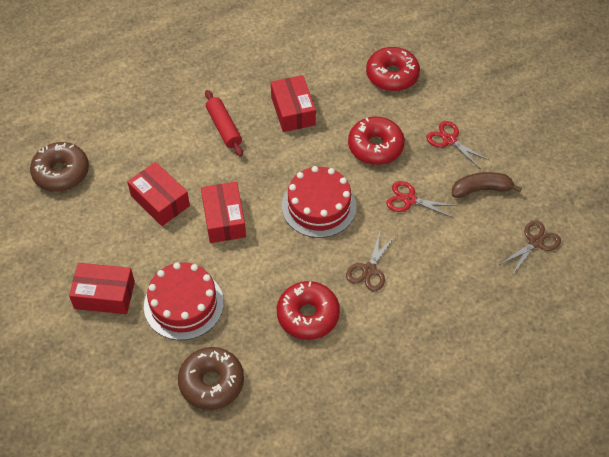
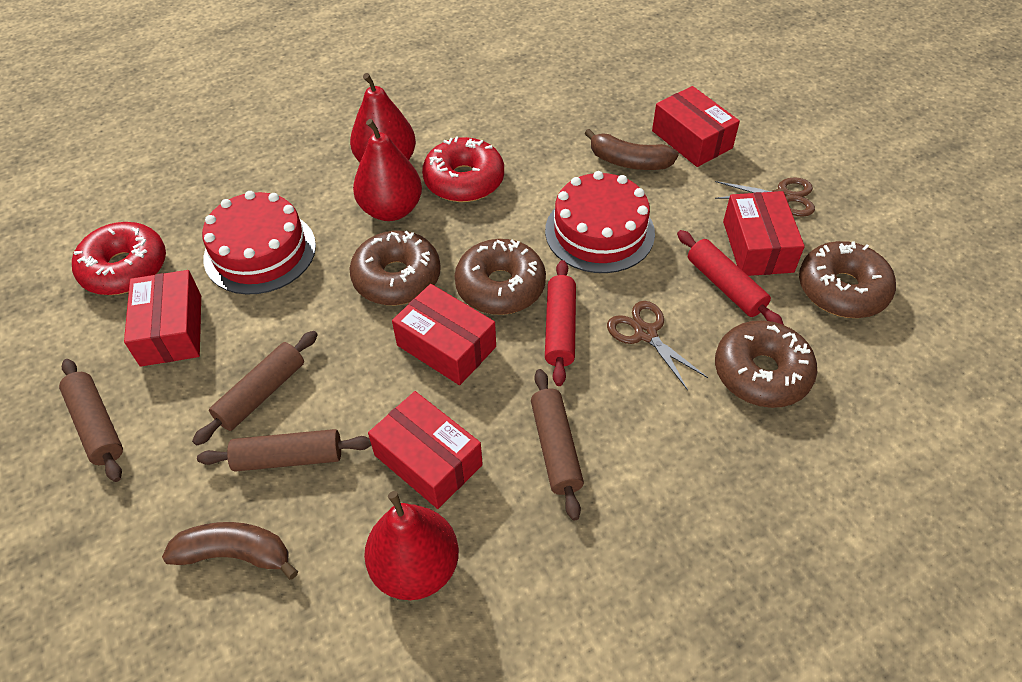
brown banana: [452,172,522,198] = 1 -> [162,522,298,580] [584,129,679,170] = 2
brown donut: [30,142,89,192] [178,347,244,410] = 2 -> [349,231,441,305] [454,239,546,315] [715,320,817,408] [799,241,896,318] = 4
brown rolling pin: none = 0 -> [59,359,123,482] [192,331,318,446] [197,429,372,472] [531,369,584,520] = 4
red box: [69,263,135,314] [127,162,190,226] [201,182,246,243] [271,75,316,132] = 4 -> [124,270,201,367] [368,391,483,509] [392,284,496,385] [652,86,740,167] [723,191,805,276] = 5
red donut: [277,281,340,340] [348,117,405,165] [366,47,420,91] = 3 -> [72,222,166,295] [422,136,504,202] = 2
red pear: none = 0 -> [350,73,416,162] [353,119,422,221] [364,491,459,600] = 3
red rolling pin: [205,90,243,157] = 1 -> [545,260,576,386] [677,230,784,325] = 2
red scissors: [386,181,457,218] [426,121,490,169] = 2 -> none = 0

